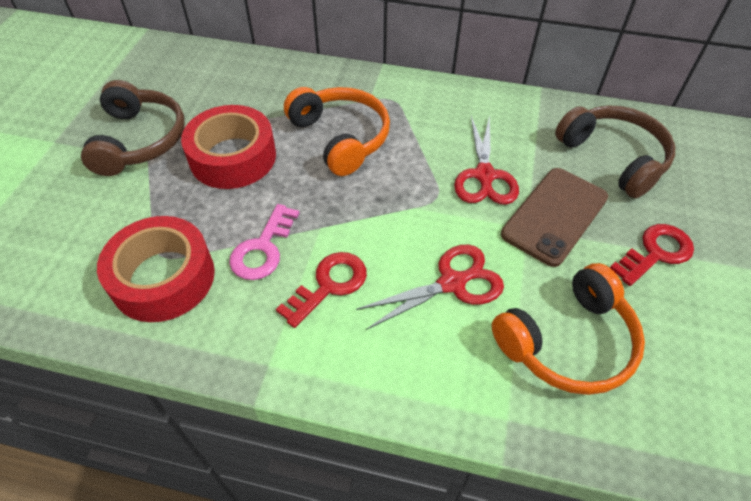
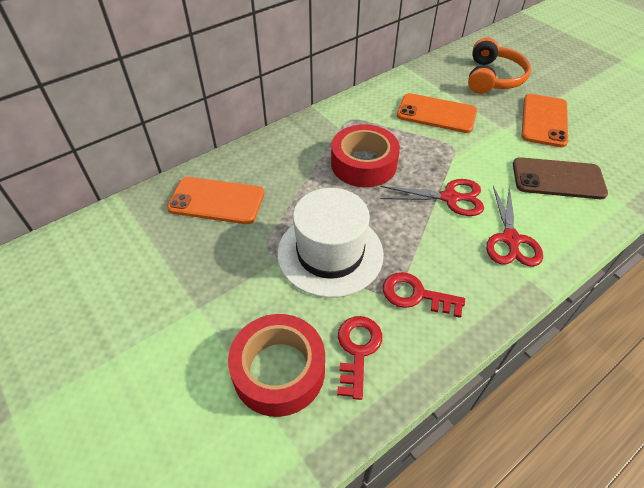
brown headphones: [81,80,185,176] [555,106,675,198] = 2 -> none = 0
orange headphones: [284,87,390,176] [492,263,645,395] = 2 -> [468,38,531,94] = 1
orange phone: none = 0 -> [167,177,264,224] [397,93,477,133] [522,94,568,147] = 3
pink key: [229,204,299,280] = 1 -> none = 0
white hat: none = 0 -> [277,188,384,298] = 1

